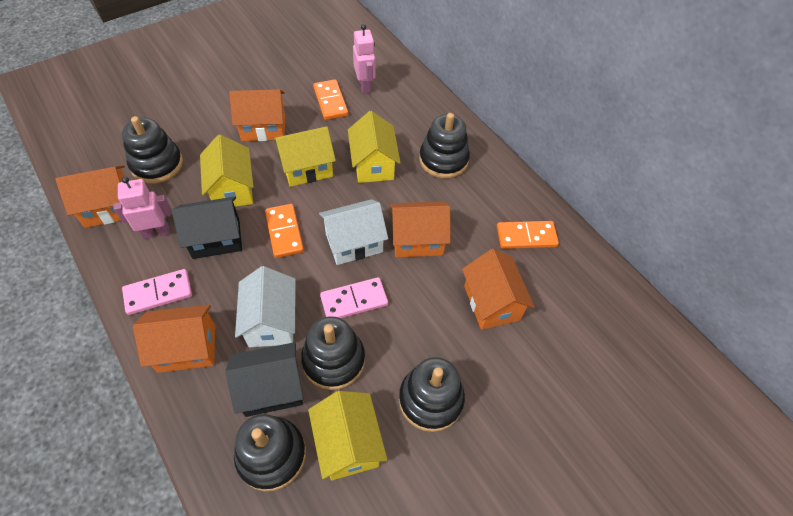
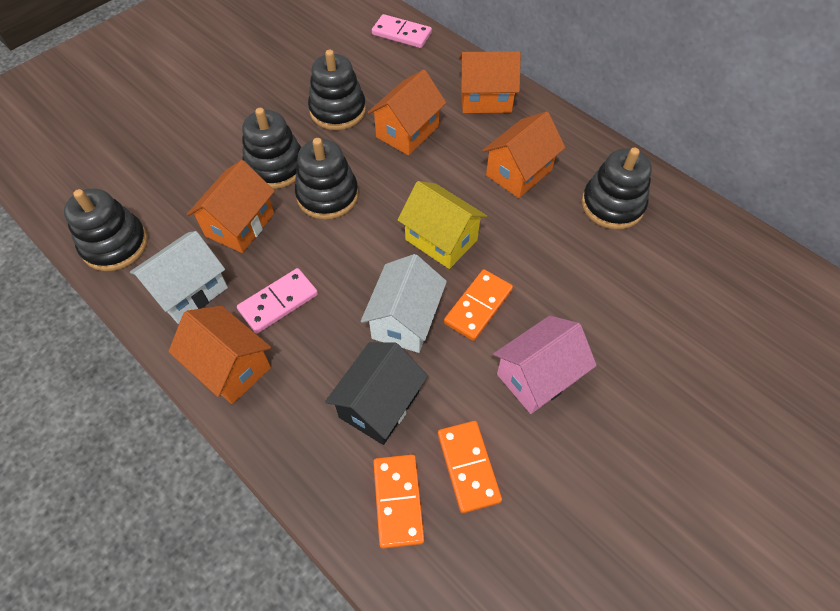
black house: [172,197,242,259] [225,342,304,417] = 2 -> [325,342,428,445] = 1
pink house: none = 0 -> [493,316,597,414] = 1
pink robot: [114,176,172,239] [353,24,375,94] = 2 -> none = 0
yellow house: [200,134,254,207] [274,126,336,187] [308,391,387,480] [348,111,401,183] = 4 -> [398,181,487,269] = 1

